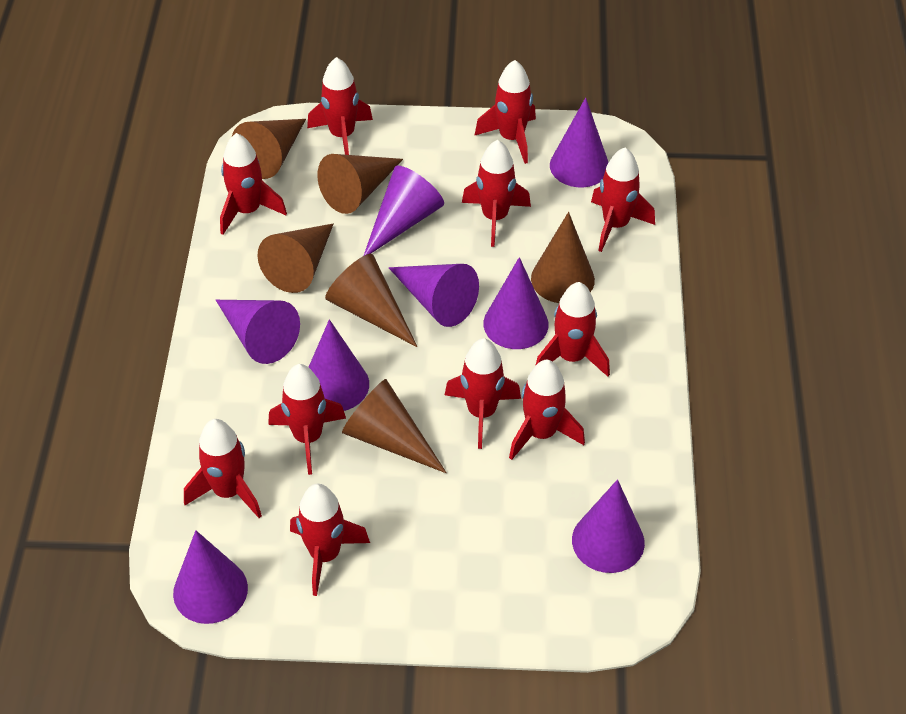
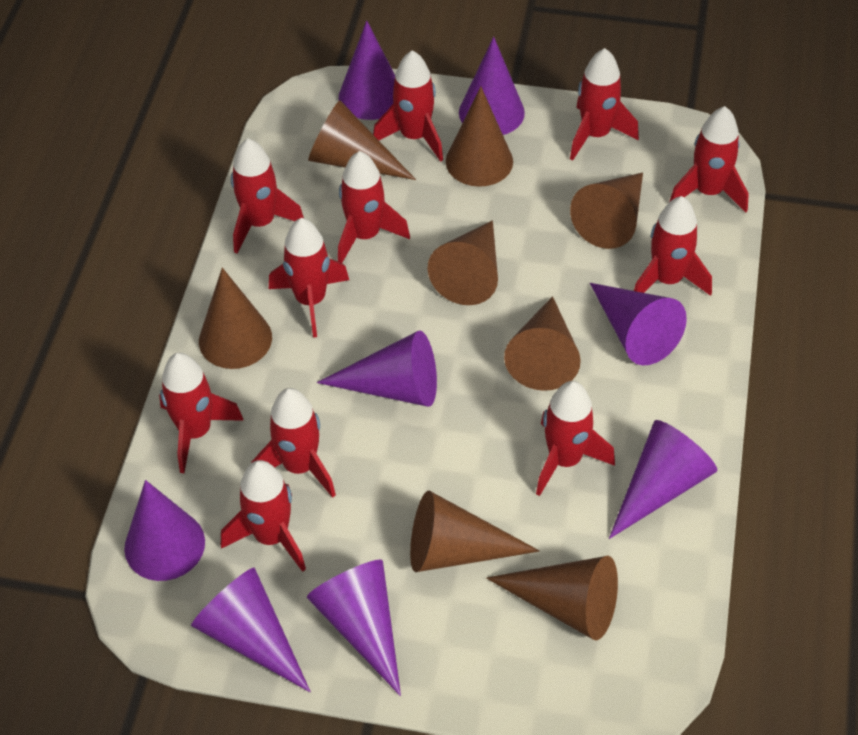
brown cone: [232,119,306,179] [258,223,334,293] [318,154,403,214] [325,254,417,347] [342,379,447,473] [531,212,595,303] = 6 -> [199,268,272,369] [308,100,416,180] [410,491,540,572] [428,220,498,305] [446,86,513,187] [486,556,618,640] [504,296,581,391] [570,173,643,249] = 8

